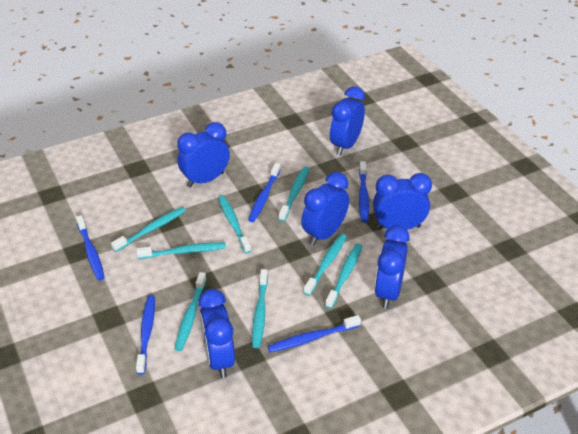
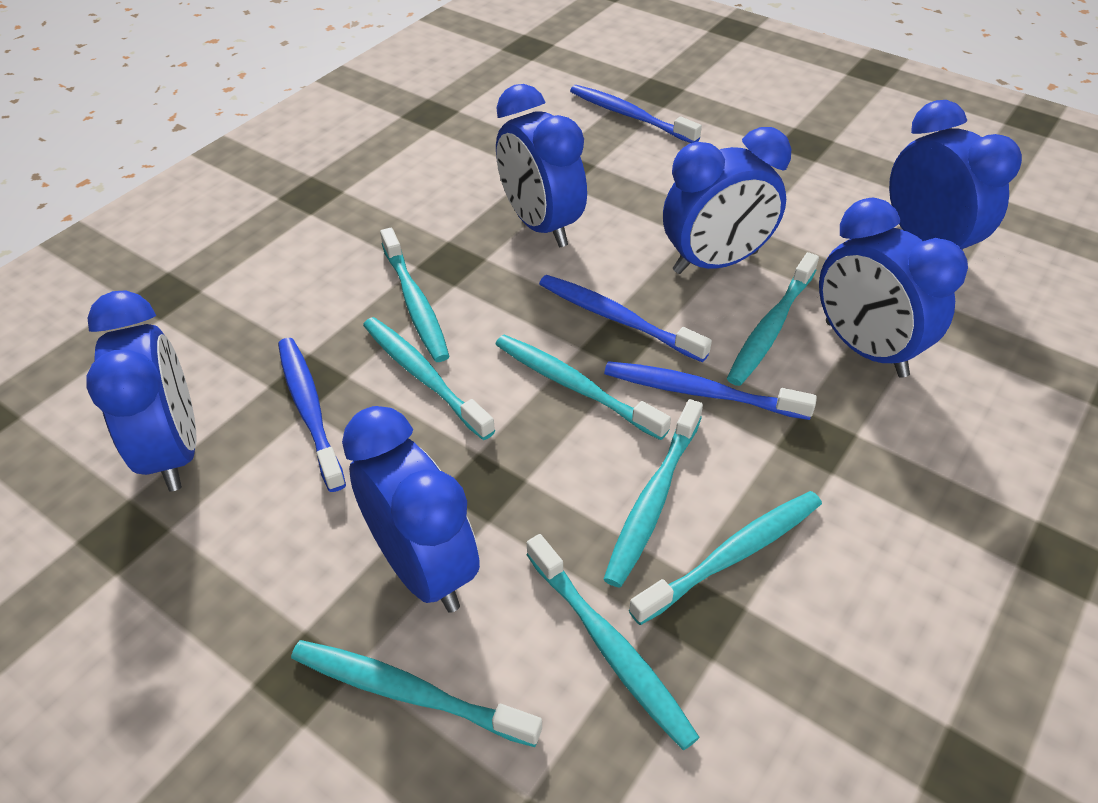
blue toothbrush: [76,215,105,281] [136,295,155,375] [248,163,280,222] [267,315,361,353] [359,161,369,222] = 5 -> [278,338,346,492] [539,275,712,362] [570,85,702,143] [604,361,817,420] = 4

